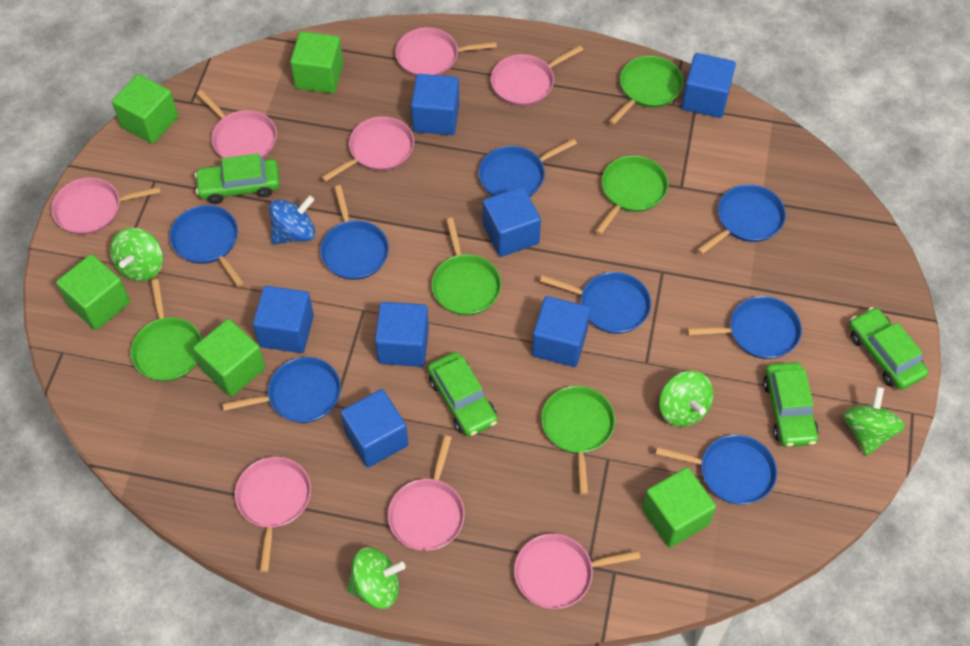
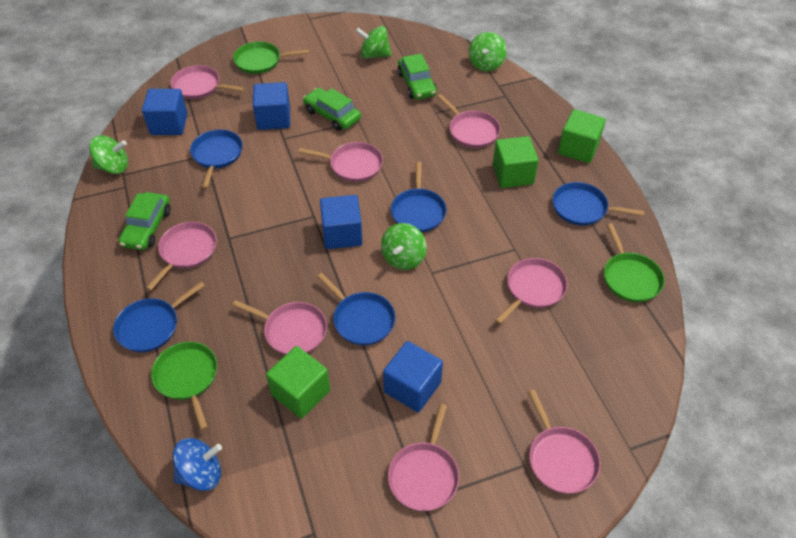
blue cube: [253,286,314,353] [340,389,408,468] [375,302,429,367] [411,74,459,135] [483,186,541,257] [532,296,590,367] [681,53,736,118] = 7 -> [142,89,188,135] [253,82,290,130] [320,195,363,249] [383,341,443,412] = 4
blue pan: [169,205,244,287] [223,357,341,423] [320,185,389,280] [478,138,577,197] [540,272,651,334] [655,435,777,505] [687,296,802,359] [697,184,786,254] = 8 -> [113,282,205,352] [190,130,243,189] [317,273,396,345] [391,162,446,232] [552,182,644,226] = 5
green car: [195,153,280,204] [428,352,498,437] [763,362,819,447] [849,307,928,390] = 4 -> [119,192,171,250] [303,88,361,131] [398,54,437,100] = 3
green cube: [56,254,130,330] [112,74,178,144] [193,319,265,397] [290,31,343,93] [642,467,716,548] = 5 -> [266,346,330,418] [493,136,539,188] [558,109,606,163] = 3
green pan: [130,279,202,381] [432,218,501,315] [541,386,615,495] [595,156,668,235] [609,56,684,125] = 5 -> [151,342,217,430] [233,42,309,74] [604,223,665,302] = 3

